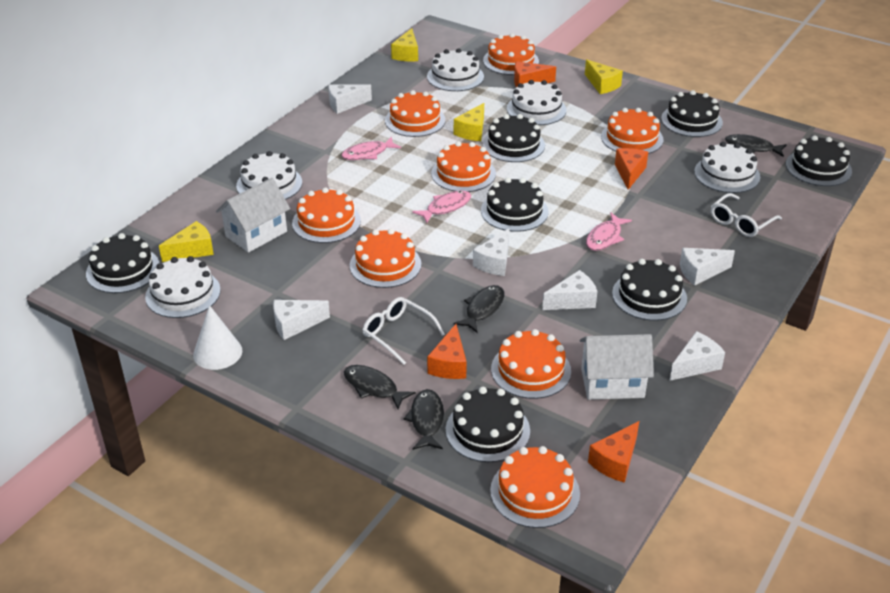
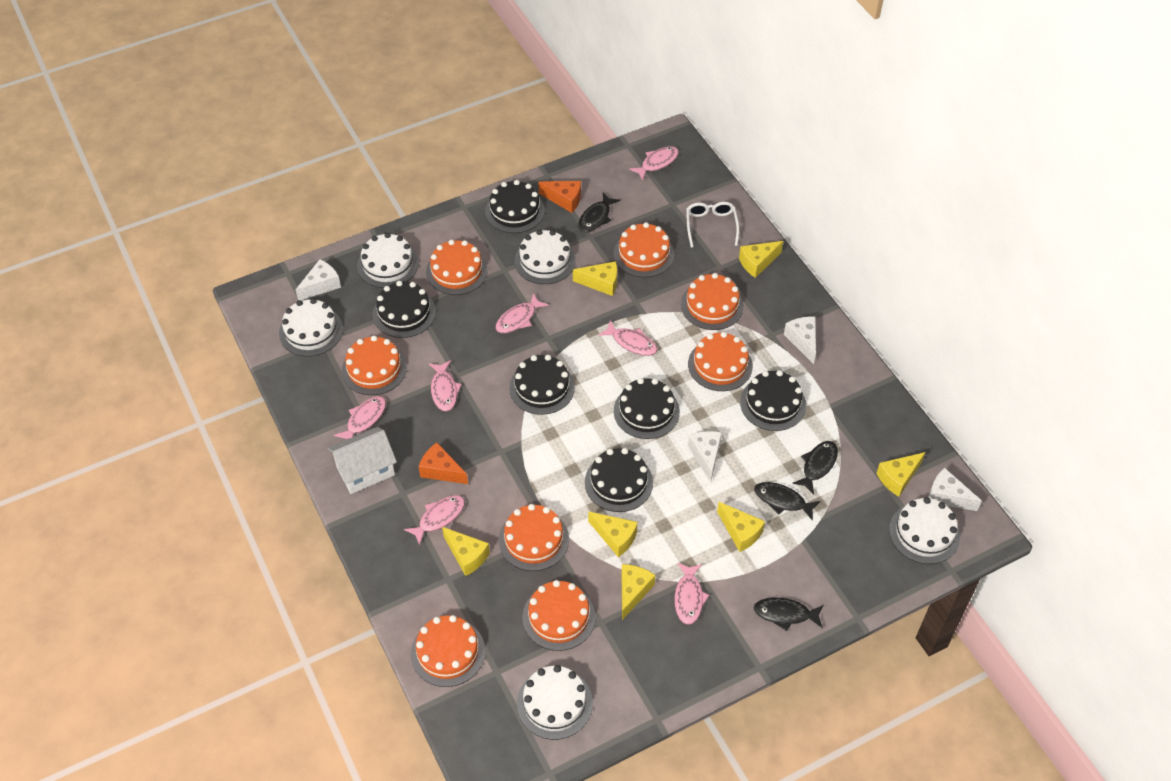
black cake: [86,233,160,293] [446,387,530,462] [481,177,549,232] [483,114,545,162] [612,259,687,321] [661,90,723,137] [786,136,852,186] = 7 -> [373,281,436,338] [485,180,545,233] [509,355,575,415] [585,448,653,512] [614,378,680,439] [740,370,806,431] = 6
orange cheese: [427,324,467,379] [514,61,556,87] [588,421,639,483] [615,148,648,190] = 4 -> [418,442,468,484] [538,181,581,213] = 2
pink fish: [341,137,401,160] [412,191,471,223] [586,212,632,251] = 3 -> [334,396,386,440] [404,495,465,546] [429,360,462,412] [495,293,549,333] [599,321,658,356] [629,146,679,181] [674,563,709,625] = 7
white cheese: [273,300,330,340] [329,84,372,114] [473,228,510,276] [542,270,597,310] [669,331,725,381] [680,248,735,286] = 6 -> [296,259,341,300] [688,431,722,482] [784,317,816,364] [928,468,982,511] = 4
white cone: [193,305,242,370] = 1 -> none = 0
white glasses: [363,297,445,365] [711,193,782,237] = 2 -> [686,202,739,248] = 1
white house: [216,178,290,253] [580,334,654,400] = 2 -> [328,427,397,494] = 1
yellow cheese: [159,221,214,262] [391,28,418,62] [454,103,484,141] [585,59,623,94] = 4 -> [442,527,490,576] [573,261,617,296] [588,511,638,557] [621,564,656,620] [717,502,765,552] [739,241,783,278] [876,452,925,497] = 7

